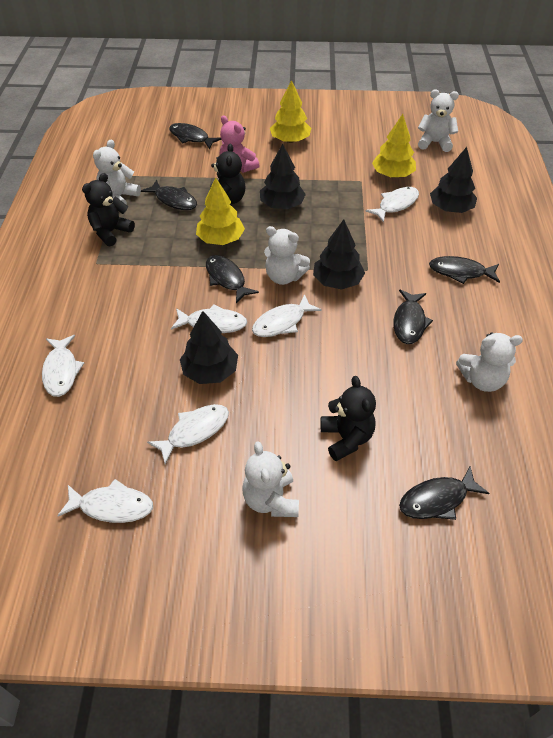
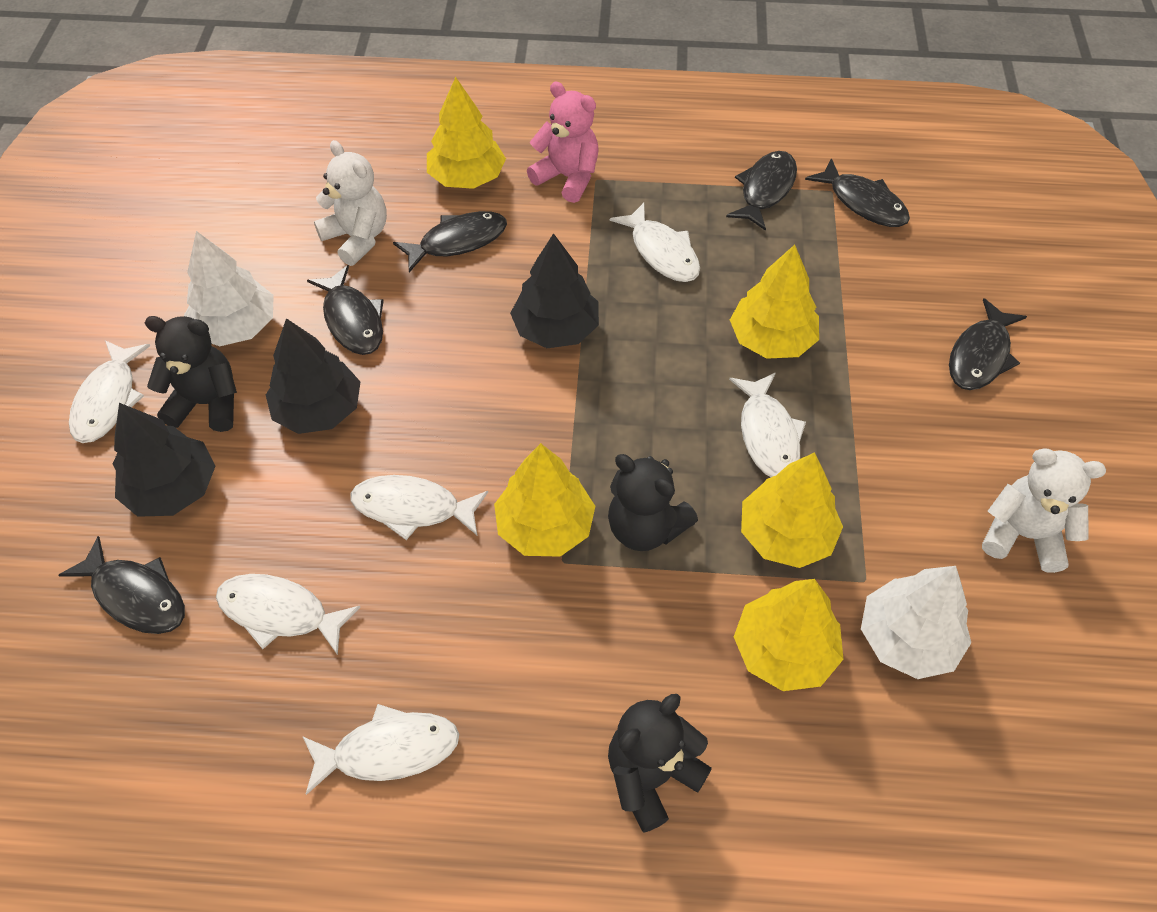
black tree: [180,311,238,384] [260,143,306,209] [313,219,365,290] [430,147,477,213] = 4 -> [113,403,216,517] [266,318,360,434] [510,233,599,348] = 3
white teddy bear: [93,140,141,205] [242,441,299,517] [264,226,310,285] [418,90,459,152] [456,332,523,392] = 5 -> [314,140,387,266] [982,448,1106,573] = 2
white tree: none = 0 -> [184,231,274,346] [861,566,971,679] = 2
yellow tree: [196,177,245,245] [270,80,311,143] [372,114,416,178] = 3 -> [427,77,506,189] [494,443,595,557] [730,245,819,359] [734,579,843,691] [741,452,843,568] = 5

